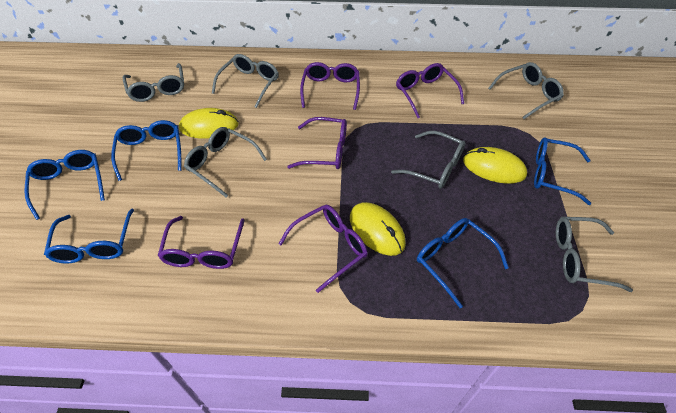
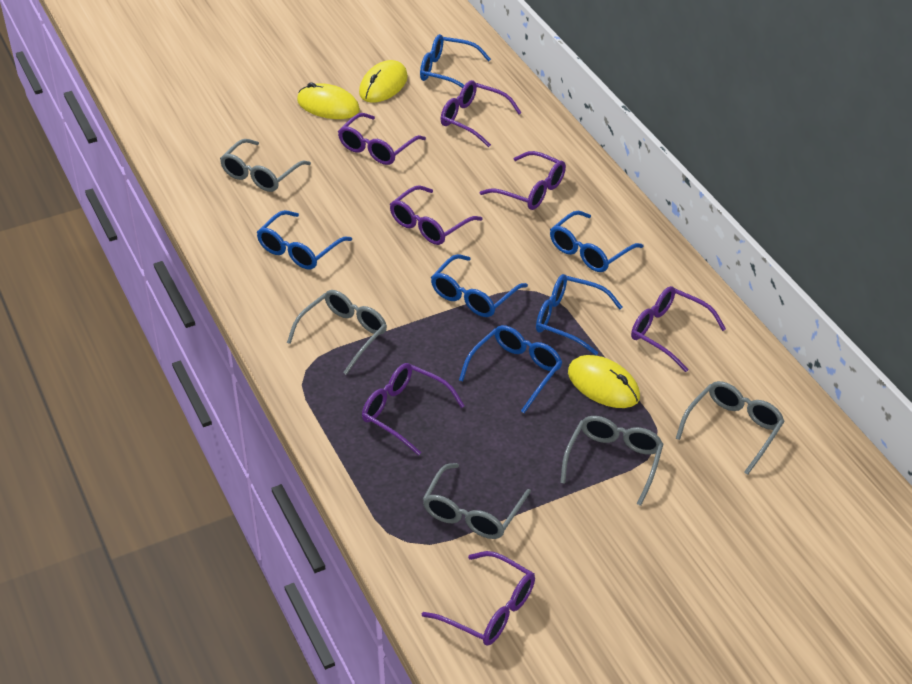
blue glasses: [24,150,105,220] [44,209,134,264] [111,120,182,181] [417,218,509,308] [534,137,591,205] = 5 -> [257,210,352,270] [420,34,491,88] [431,254,528,317] [459,325,563,413] [536,274,622,356] [550,211,644,272] = 6
grey glasses: [123,63,184,102] [184,127,267,197] [212,54,279,108] [391,131,465,189] [488,62,564,119] [556,217,633,292] = 6 -> [220,139,311,192] [287,290,387,375] [423,463,531,539] [560,416,663,506] [676,381,785,475] = 5
purple glasses: [158,216,244,269] [278,205,368,293] [287,117,347,169] [300,62,360,110] [396,63,464,118] = 5 -> [338,113,426,165] [362,363,465,456] [390,185,483,245] [422,551,535,646] [441,80,522,147] [479,151,566,210] [631,286,726,372] = 7

